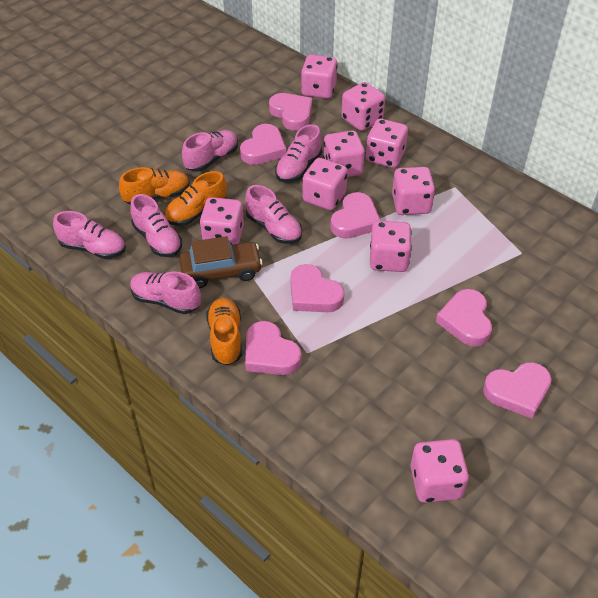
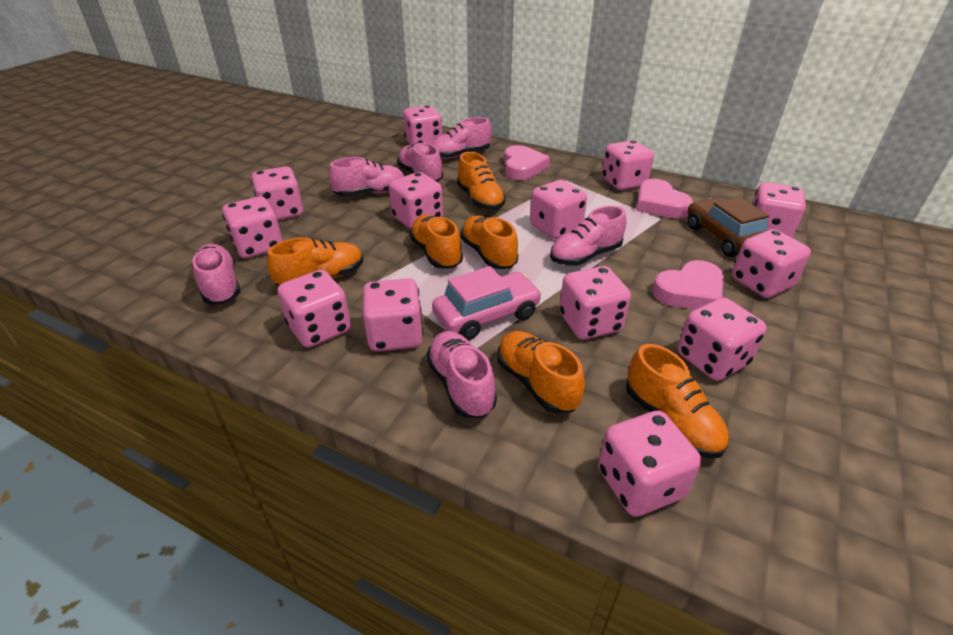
orange shoe: [119,167,190,205] [164,171,227,226] [206,298,242,365] = 3 -> [267,237,363,286] [409,215,463,268] [457,152,506,210] [460,215,518,269] [497,331,585,414] [626,344,729,459] = 6
pink car: none = 0 -> [432,266,542,340] = 1
pink dice: [200,197,244,245] [301,54,338,99] [303,158,348,210] [323,130,365,177] [341,82,385,131] [366,119,408,168] [370,221,412,272] [392,167,435,215] [411,439,469,503] = 9 -> [222,196,283,258] [251,166,303,220] [278,270,351,348] [363,278,423,351] [389,172,443,229] [403,105,442,145] [530,180,587,239] [559,266,631,340] [598,411,701,517] [602,140,654,190] [678,297,767,381] [732,229,811,298] [752,182,806,238] = 13
pink heart: [240,124,286,165] [245,321,301,375] [269,93,312,131] [290,264,344,312] [330,192,381,239] [436,289,492,347] [483,362,552,419] = 7 -> [504,145,550,180] [636,179,693,218] [652,260,724,309] = 3

